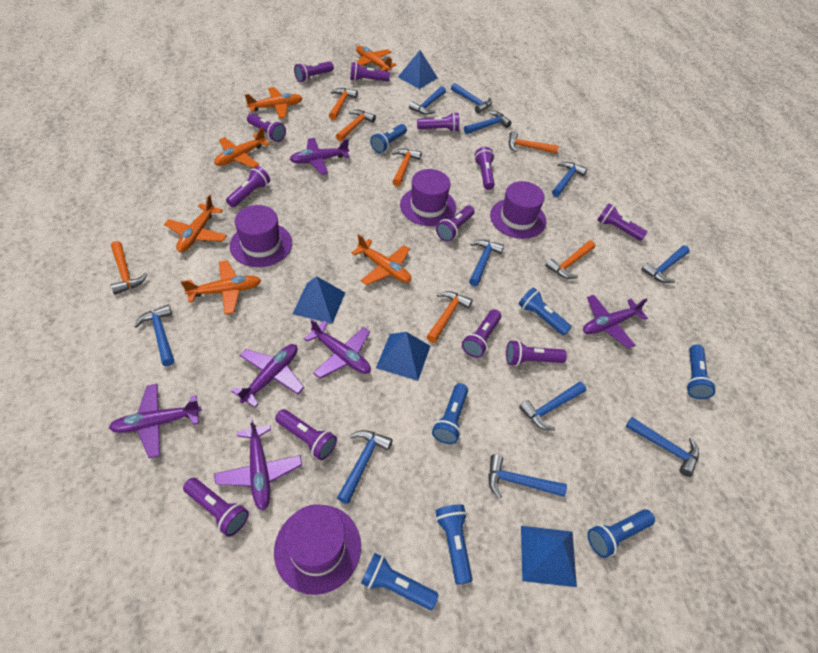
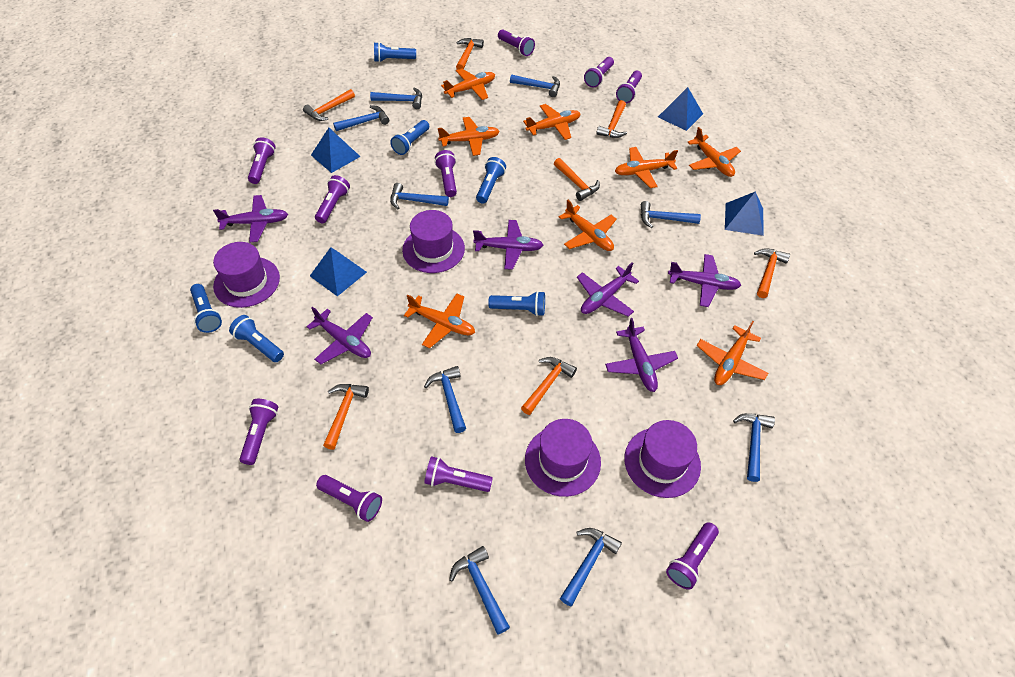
blue flashlight: [361,553,439,610] [370,124,407,153] [432,383,468,444] [435,504,472,585] [519,287,572,336] [587,509,655,558] [686,344,716,399] = 7 -> [190,284,222,333] [229,315,284,362] [374,42,416,62] [390,120,429,155] [476,157,506,204] [488,291,545,316] = 6
blue hammer: [134,305,174,366] [337,430,393,504] [409,86,446,115] [451,83,492,114] [464,111,512,134] [469,240,504,286] [488,454,567,499] [519,382,586,431] [552,162,587,197] [625,417,699,477] [641,246,690,283] = 11 -> [333,105,389,131] [370,88,422,109] [390,183,449,209] [424,366,466,433] [449,546,510,635] [510,74,560,97] [560,528,622,607] [641,201,701,228] [733,413,775,482] = 9
orange plane: [164,195,227,252] [181,260,261,314] [214,127,270,168] [245,87,302,118] [352,235,411,285] [355,46,397,71] = 6 -> [404,294,475,348] [438,117,500,156] [441,68,495,100] [523,104,581,140] [559,200,617,251] [615,147,678,188] [687,127,741,177] [697,321,768,385] = 8
purple flashlight: [183,478,249,537] [226,166,270,208] [247,114,286,142] [275,409,337,460] [294,61,334,82] [350,62,390,82] [417,112,459,132] [436,205,475,241] [462,309,501,358] [475,147,495,190] [506,340,567,366] [597,203,648,241] = 12 -> [239,399,278,465] [248,137,276,184] [315,175,350,224] [316,475,382,522] [424,456,493,492] [435,150,457,197] [498,30,535,56] [584,57,614,88] [616,71,642,103] [666,522,719,590] = 10

